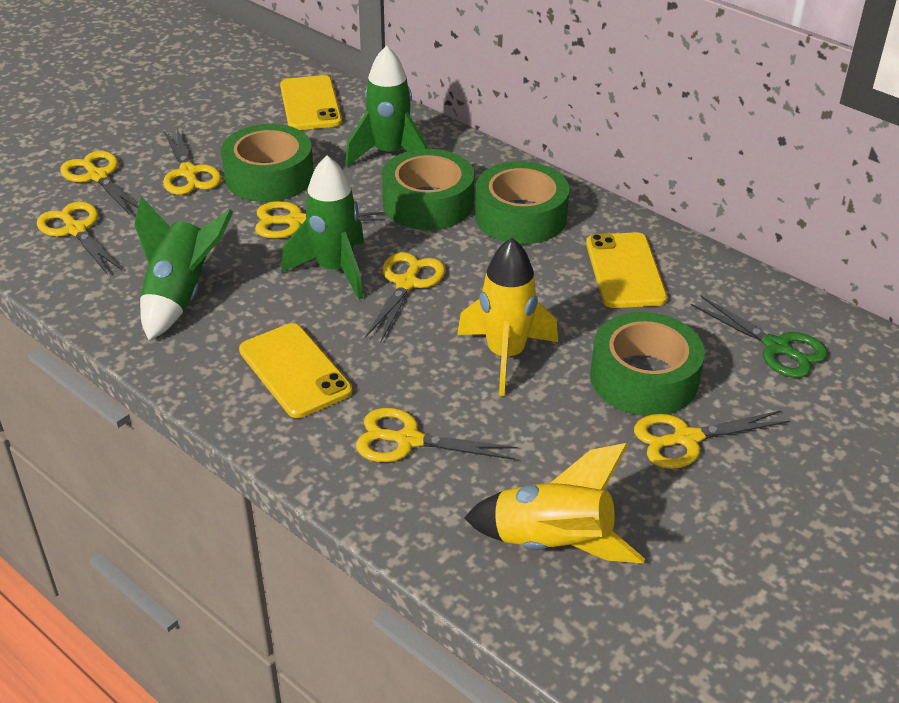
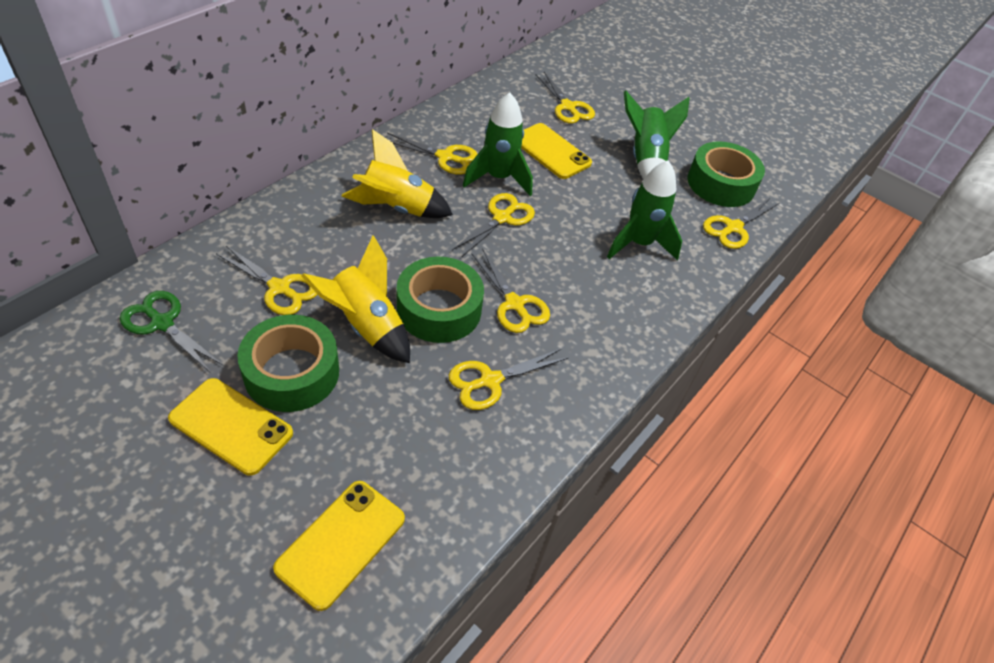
green tape: [221,124,314,202] [382,149,475,230] [475,161,570,244] [590,312,705,416] = 4 -> [237,315,339,412] [397,257,484,343] [688,141,765,207] = 3

